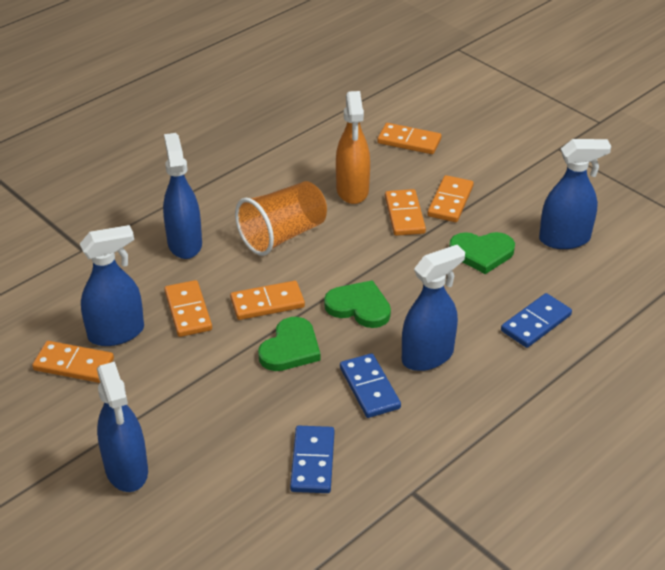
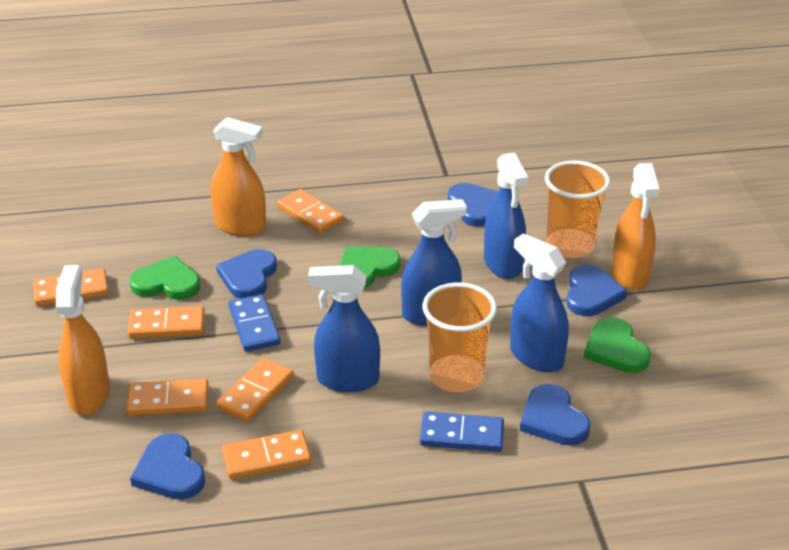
blue domino: [290,426,335,493] [340,353,401,418] [501,293,572,348] = 3 -> [229,294,281,352] [420,412,504,452] = 2
blue heart: none = 0 -> [130,434,205,500] [216,249,277,298] [448,183,499,227] [520,384,590,446] [566,265,627,316] = 5
blue spray bottle: [80,225,144,346] [97,362,148,492] [163,133,202,259] [402,245,465,371] [539,139,611,249] = 5 -> [308,265,380,392] [401,199,467,326] [484,152,528,279] [510,234,569,372] = 4
orange cup: [235,181,327,256] = 1 -> [423,282,497,392] [545,161,610,258] = 2
orange spray bottle: [336,91,370,204] = 1 -> [56,265,110,415] [210,117,266,236] [612,163,660,290] = 3

